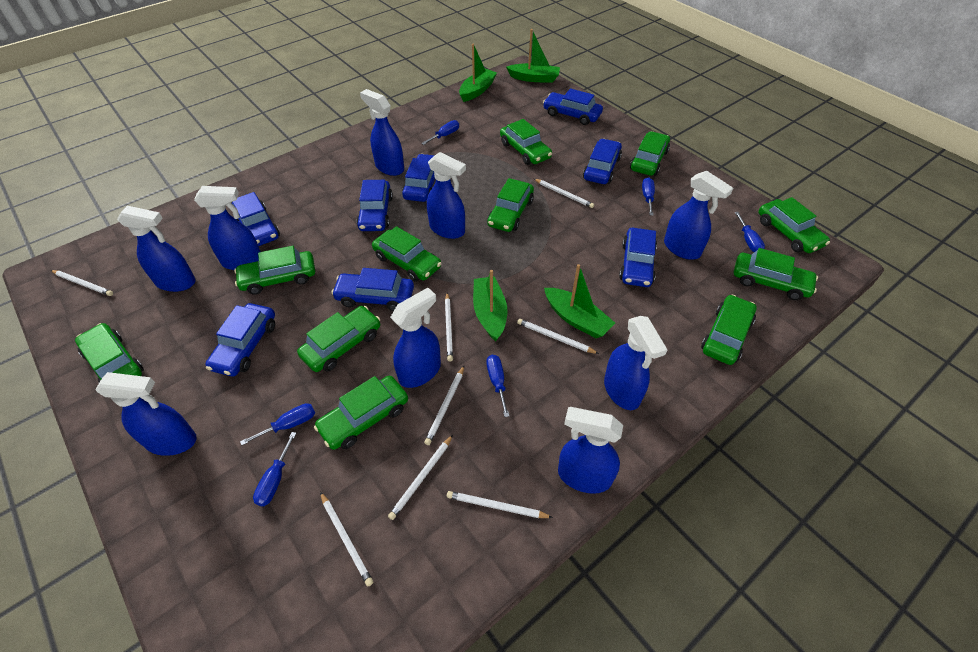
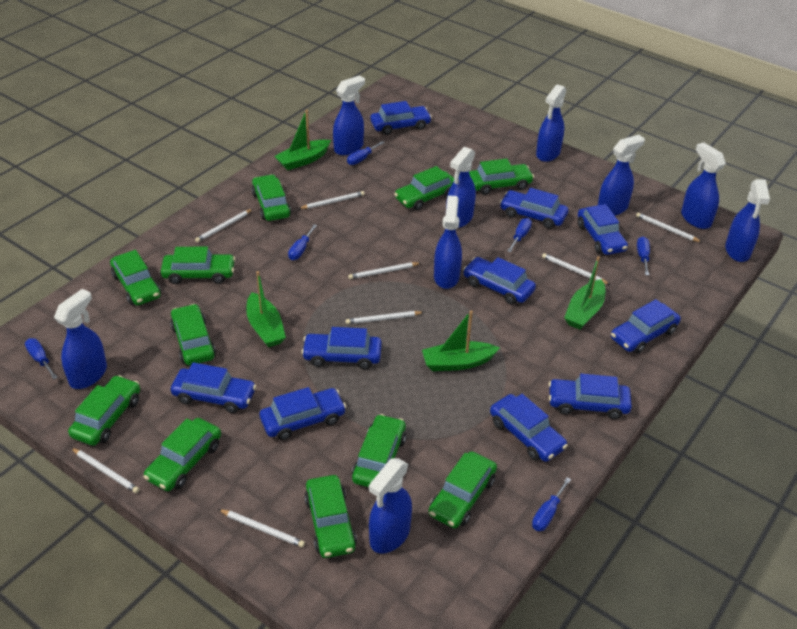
blue car: [205,303,275,376] [232,192,280,246] [331,268,414,311] [356,180,393,231] [402,154,435,202] [543,88,603,125] [583,139,622,184] [619,227,657,287] = 8 -> [171,362,256,413] [260,387,346,440] [301,327,382,369] [370,101,432,135] [463,257,536,305] [490,394,568,462] [500,188,568,229] [549,374,632,419] [578,204,628,255] [611,299,681,354] = 10

